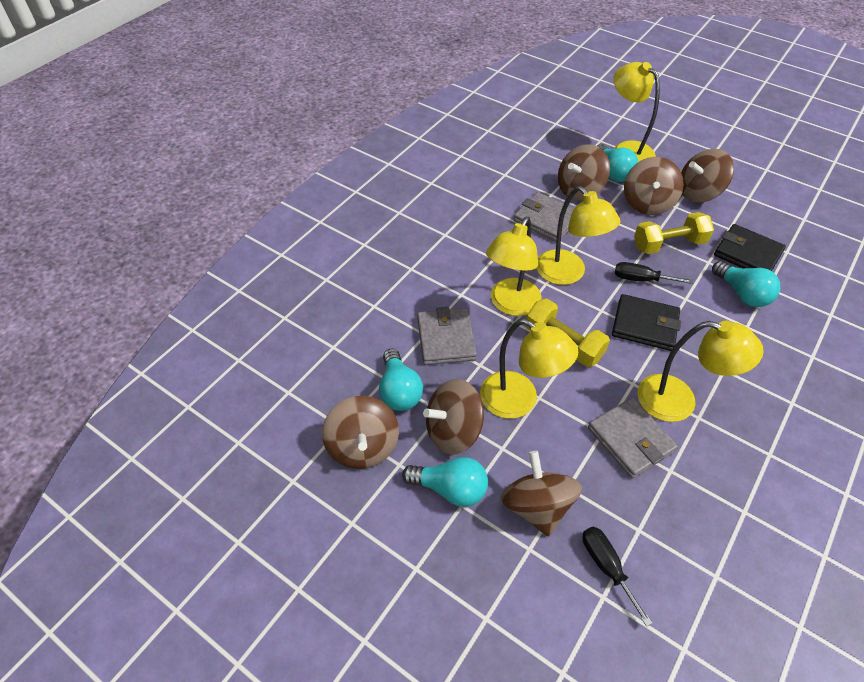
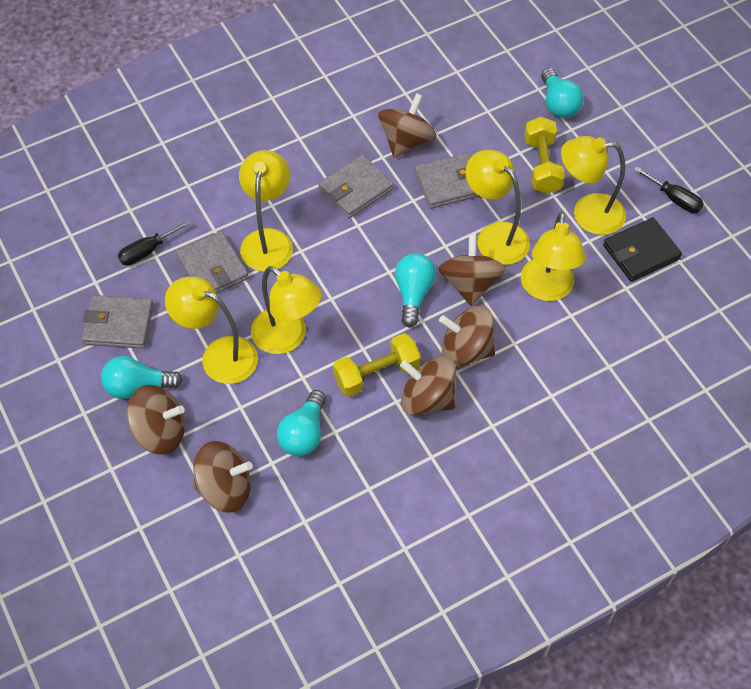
black wallet: [612,294,681,351] [714,224,786,271] = 2 -> [603,218,682,282] = 1
grey wallet: [417,307,477,365] [513,192,574,242] [588,398,678,479] = 3 -> [82,295,154,349] [176,231,249,293] [318,154,393,218] [414,153,480,209] = 4
yellow lamp: [480,319,578,419] [486,217,541,316] [536,186,620,285] [613,62,660,162] [637,321,764,422] = 5 -> [165,277,258,384] [239,150,293,272] [251,266,322,354] [465,150,530,265] [521,212,586,301] [561,136,626,235] = 6

